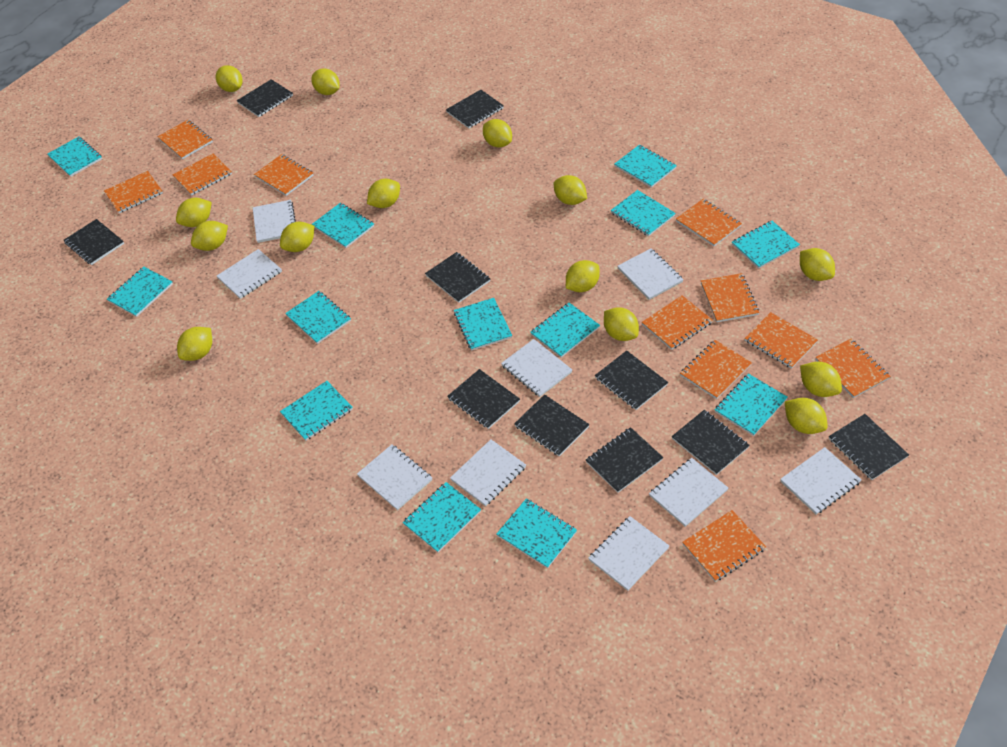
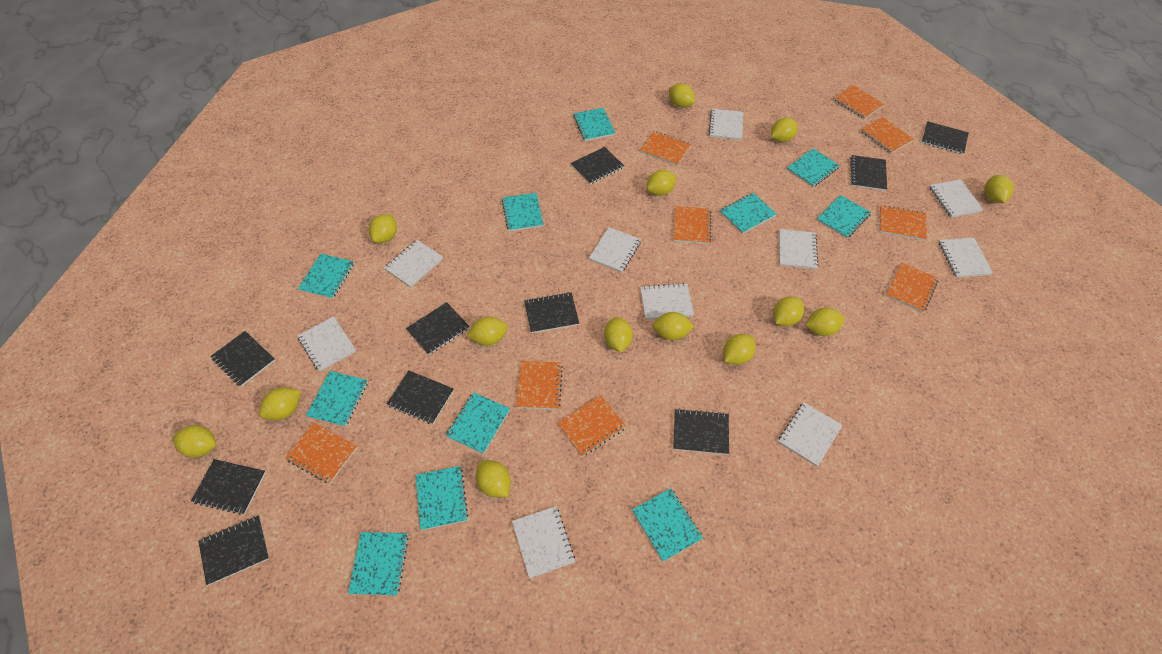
orange notebook: [104,171,163,213] [158,120,213,159] [173,153,232,196] [254,154,314,196] [642,295,713,350] [676,199,742,246] [680,340,752,399] [682,510,766,582] [701,273,759,322] [745,312,818,369] [815,338,890,398] = 11 -> [285,423,358,484] [516,361,563,410] [558,395,626,457] [640,131,691,166] [674,206,711,244] [833,85,884,119] [861,117,914,154] [879,205,927,241] [886,263,939,312] = 9
turquoise notebook: [47,137,102,177] [107,267,173,317] [280,381,353,441] [285,291,351,344] [312,203,374,248] [403,482,481,553] [454,298,512,351] [497,498,577,568] [530,303,600,358] [611,190,676,236] [615,145,677,188] [715,373,788,436] [732,221,800,269] = 13 -> [298,253,354,299] [306,371,368,427] [348,532,409,596] [415,466,469,530] [446,392,510,454] [502,193,544,231] [573,108,615,141] [632,488,703,562] [720,193,776,234] [787,148,840,187] [817,195,871,238] = 11
white notebook: [217,249,282,299] [253,200,296,243] [357,444,432,510] [450,439,526,506] [501,339,572,397] [589,516,669,591] [618,248,684,300] [649,458,728,527] [780,447,862,515] = 9 -> [297,316,356,372] [384,240,443,287] [512,506,575,578] [589,227,641,273] [640,283,694,320] [709,109,743,140] [778,402,843,467] [779,229,819,269] [929,179,983,218] [939,238,993,277] = 10

